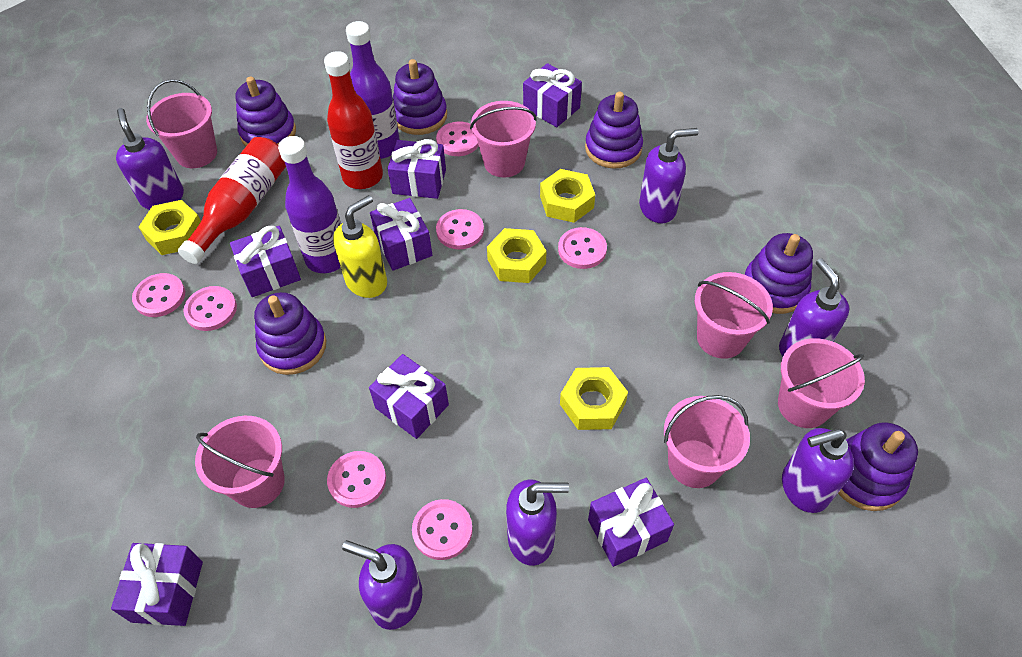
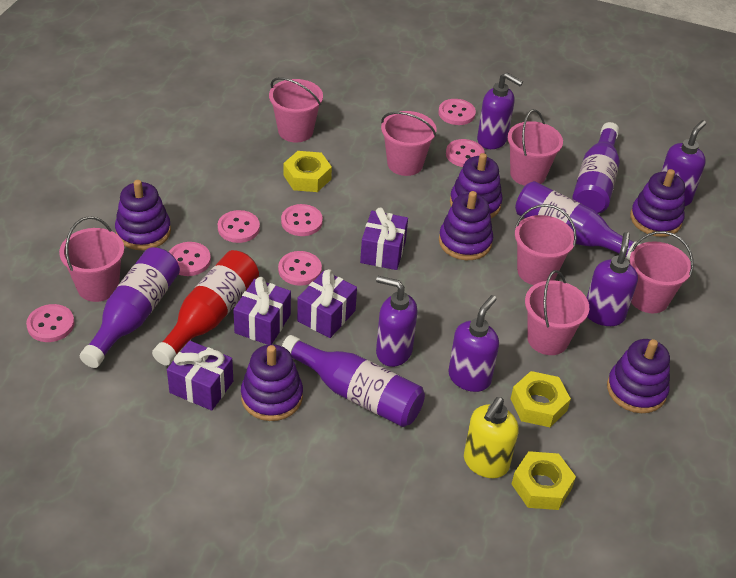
pink bucket: [146,79,217,168] [195,416,285,508] [470,101,537,177] [664,395,750,488] [695,272,773,359] [778,338,865,428] = 6 -> [59,216,124,302] [269,77,323,142] [381,111,437,176] [508,109,563,186] [515,204,577,285] [525,270,589,355] [630,231,694,313] = 7
purple bottle: [278,136,341,273] [346,21,400,159] = 2 -> [80,247,180,368] [282,335,425,427] [515,181,640,260] [572,122,620,214] = 4
purple gift: [111,543,203,626] [230,226,301,297] [369,354,449,439] [370,198,432,271] [387,139,446,199] [523,63,582,127] [588,478,674,567] = 7 -> [167,341,233,411] [233,277,291,345] [297,269,357,338] [360,207,408,270] = 4
purple soap dispenser: [116,108,184,210] [342,540,422,630] [506,479,569,566] [639,128,699,223] [779,258,850,356] [782,428,854,513] = 6 -> [376,276,418,367] [448,295,499,392] [477,73,523,149] [587,232,638,326] [661,120,706,206] = 5
red bottle: [178,137,286,264] [324,51,383,189] = 2 -> [152,250,259,366] = 1
yellow nut: [139,200,201,255] [487,228,546,283] [540,169,595,223] [560,367,628,430] = 4 -> [284,151,332,192] [511,371,571,427] [512,451,576,510] = 3

